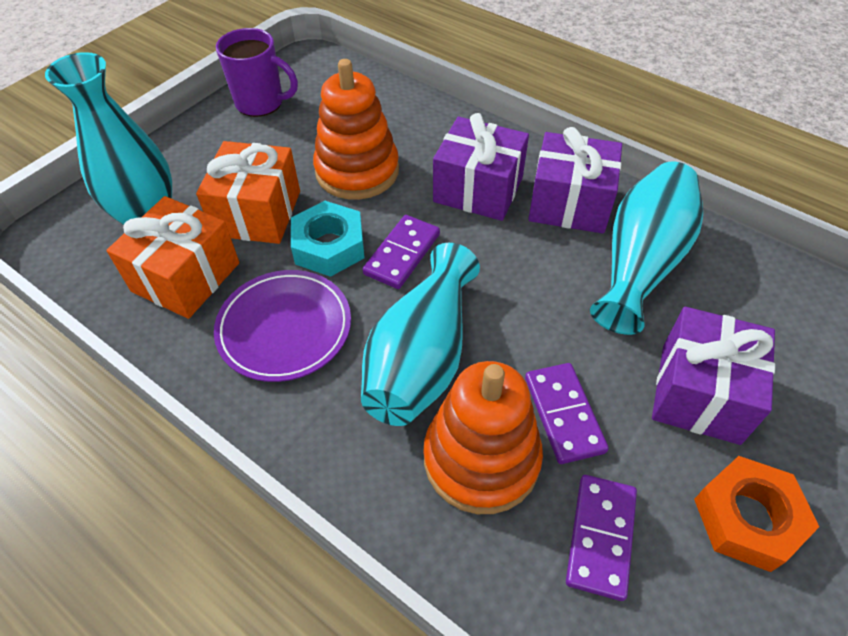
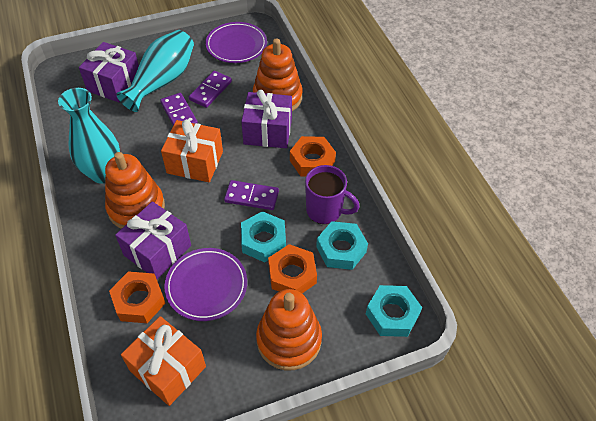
orange nut: [694,456,819,572] = 1 -> [109,271,166,323] [268,244,317,293] [290,136,336,177] = 3
orange stacking toy: [313,59,399,200] [423,361,543,514] = 2 -> [105,152,165,229] [253,38,302,111] [256,289,322,370] = 3
purple plate: [214,270,351,382] = 1 -> [164,248,247,321] [205,22,267,63] = 2
turquoise nut: [291,201,364,277] = 1 -> [241,211,286,262] [316,221,368,270] [366,285,422,337] = 3
turquoise vase: [45,52,172,225] [361,243,480,426] [590,162,703,335] = 3 -> [58,88,120,184] [116,30,194,112] = 2

